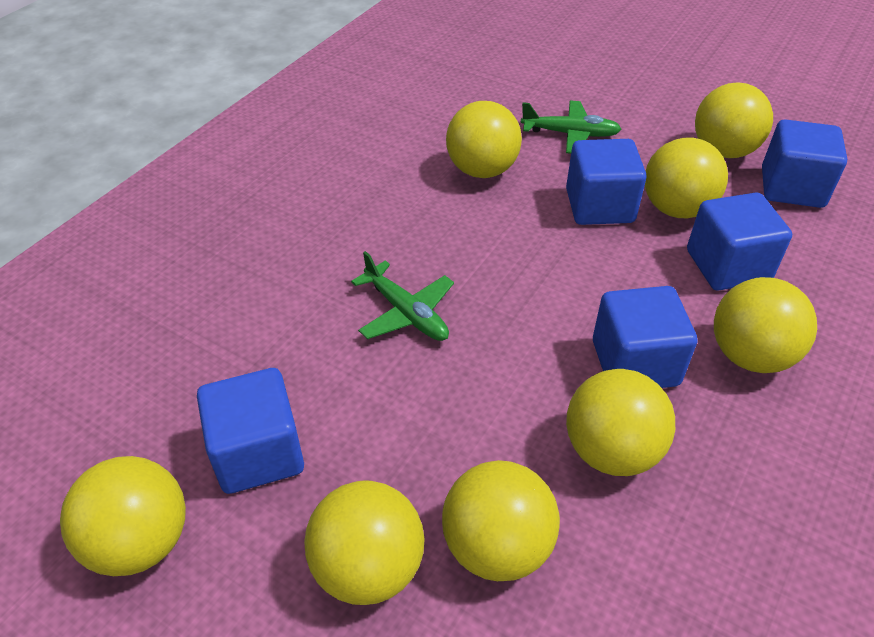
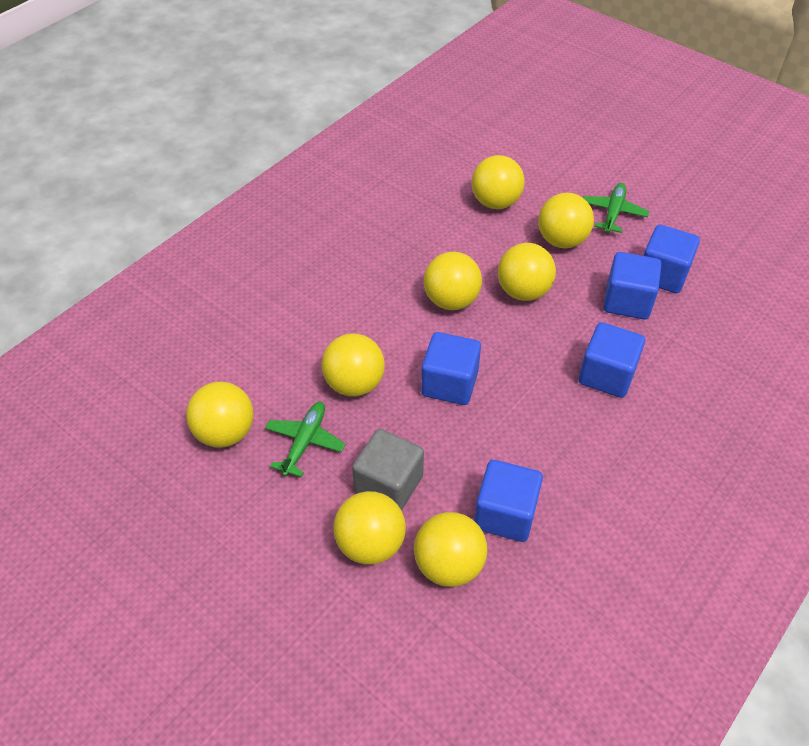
grey cube: none = 0 -> [352,429,424,510] = 1

